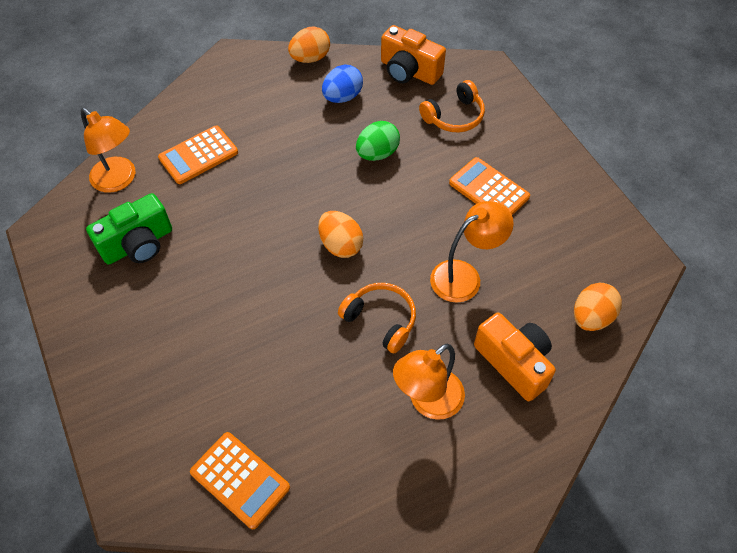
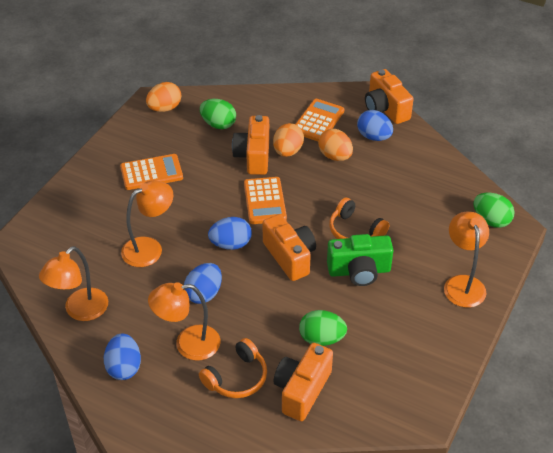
blue egg: [322,64,363,103] = 1 -> [104,334,141,380] [184,263,222,304] [208,217,252,250] [357,110,393,141] = 4
green egg: [356,121,400,161] = 1 -> [200,99,236,129] [299,310,347,346] [474,193,515,228] = 3
orange camera: [381,25,446,85] [474,313,556,401] = 2 -> [232,115,269,175] [262,214,316,281] [273,343,333,421] [365,69,414,124] = 4
orange lamp: [81,108,136,193] [393,343,465,420] [430,201,514,303] = 3 -> [39,246,108,321] [121,180,173,267] [148,282,220,361] [444,211,489,308] = 4

